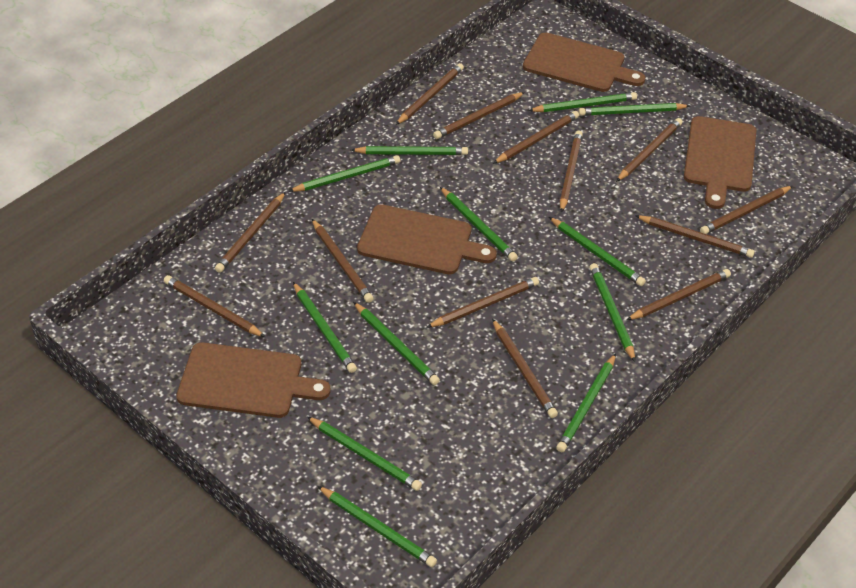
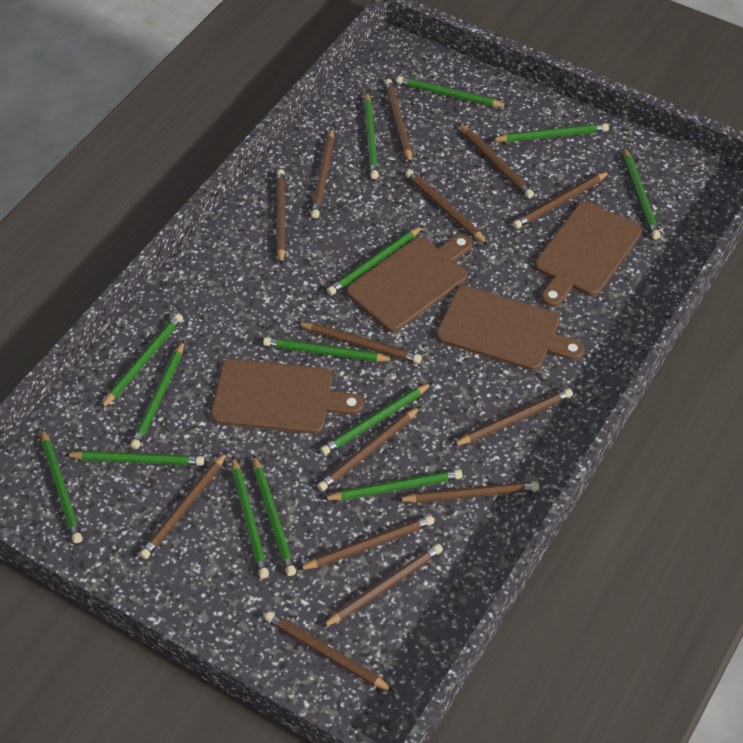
brown pencil: [164,275,265,337] [215,192,286,273] [312,219,374,303] [396,63,464,125] [426,277,539,328] [433,92,525,139] [492,319,558,418] [493,111,579,164] [560,131,583,213] [616,118,682,182] [627,269,731,320] [635,215,755,258] [700,186,793,234] = 13 -> [139,451,228,559] [265,611,394,692] [276,169,285,265] [296,322,422,364] [297,515,434,570] [311,128,334,219] [317,406,421,491] [321,543,443,628] [384,79,412,164] [397,481,539,503] [405,170,488,245] [452,388,573,446] [458,123,534,199] [513,171,610,229] = 14
green pencil: [288,155,400,192] [293,282,357,373] [308,417,422,491] [317,486,437,567] [351,146,468,155] [353,302,440,385] [440,187,518,261] [528,92,637,112] [549,217,646,286] [556,353,616,452] [578,103,690,116] [590,263,635,362] = 12 -> [41,429,82,543] [64,450,205,466] [100,313,183,409] [130,341,184,449] [232,456,269,578] [253,455,296,576] [263,337,395,362] [320,382,433,455] [323,469,462,501] [327,226,423,295] [364,91,379,179] [396,76,509,107] [491,123,609,142] [623,147,660,239] = 14

